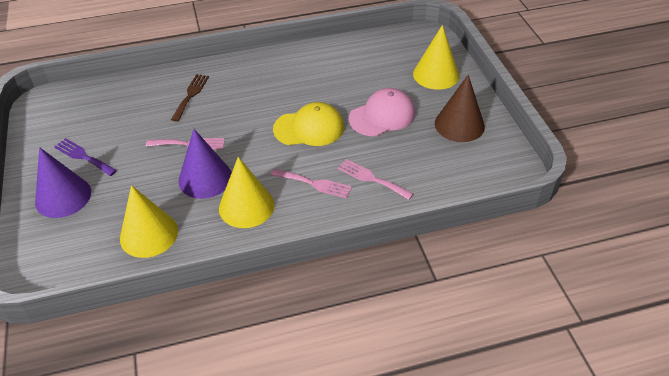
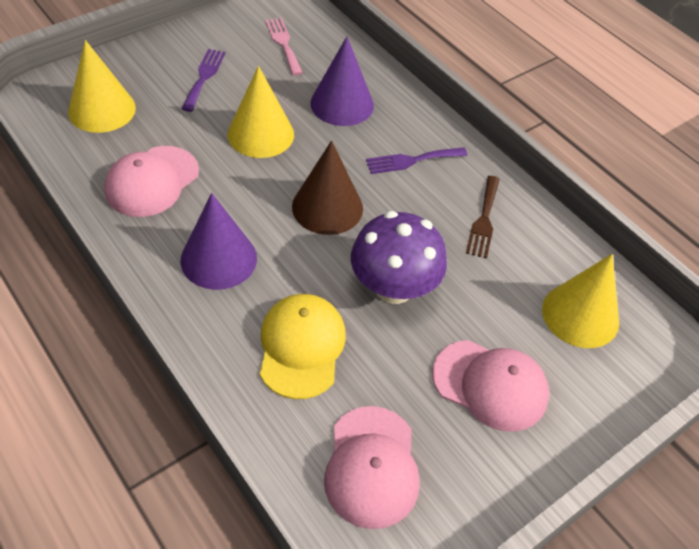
pink cap: [349,88,415,136] = 1 -> [104,146,199,217] [324,406,420,529] [432,340,549,432] = 3
pink fork: [146,138,225,150] [271,169,352,198] [338,159,413,200] = 3 -> [265,18,303,76] = 1
purple fork: [54,138,117,176] = 1 -> [182,49,226,112] [366,148,468,174] = 2
purple mushroom: none = 0 -> [351,211,447,304] = 1

